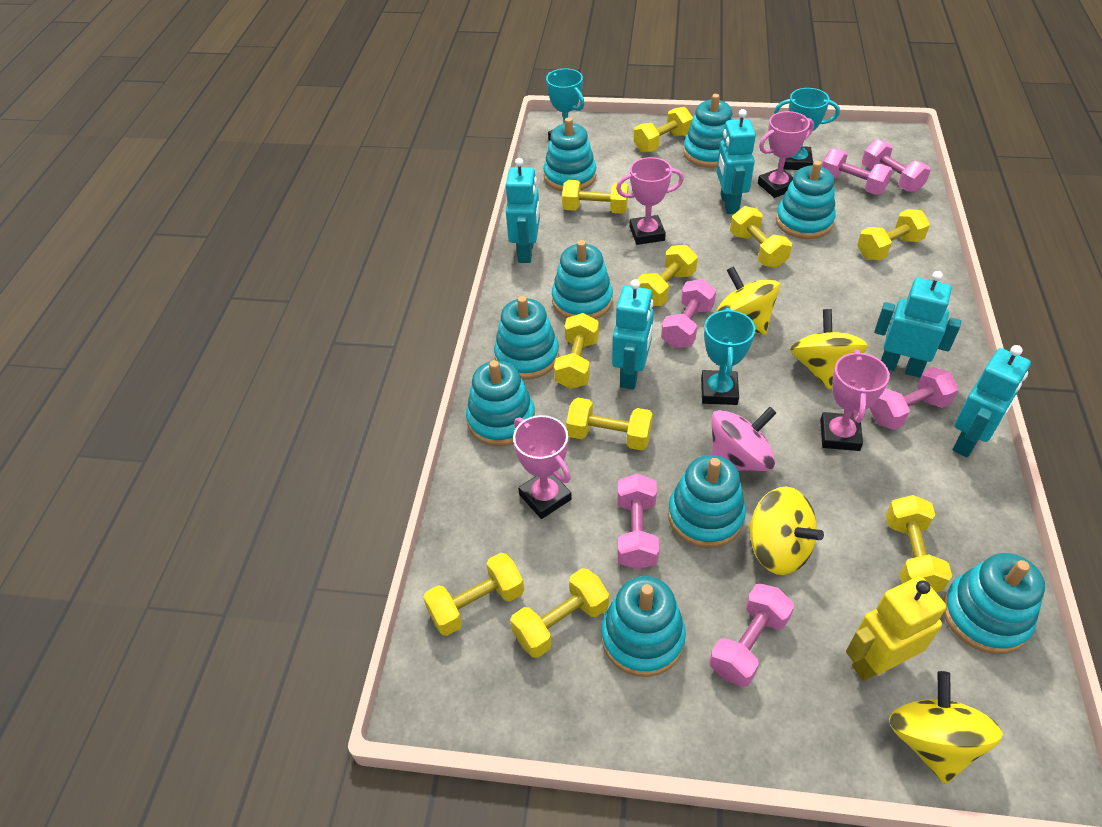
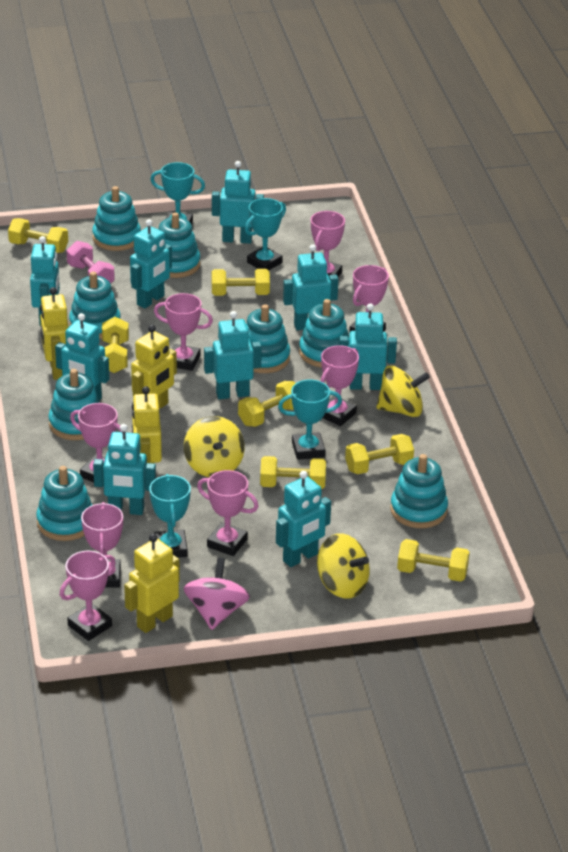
pink dumbbell: [617,474,659,570] [661,279,716,348] [709,584,794,687] [822,148,893,195] [862,139,931,193] [870,367,958,430] = 6 -> [66,241,115,284] = 1
pink trophy: [513,415,572,519] [616,157,684,245] [758,111,814,198] [820,350,890,451] = 4 -> [60,551,116,641] [70,403,122,486] [81,502,123,588] [154,293,213,371] [197,470,259,556] [311,211,345,277] [321,345,359,426] [349,265,389,333] = 8
turquoise robot: [506,158,540,263] [612,279,654,390] [716,109,756,214] [874,271,961,378] [952,345,1031,458] = 5 -> [30,236,60,326] [55,313,109,401] [93,424,156,515] [130,219,172,308] [204,311,262,399] [212,161,264,244] [276,471,331,567] [283,244,338,330] [339,303,397,390] = 9
turquoise stacking toy: [466,360,535,446] [494,296,559,379] [543,117,596,192] [552,240,613,319] [601,576,686,677] [668,455,746,548] [683,94,733,168] [776,161,836,239] [943,553,1045,654] = 9 -> [36,466,92,541] [48,369,100,440] [69,271,121,339] [92,186,141,251] [158,212,200,278] [246,304,290,373] [299,299,349,367] [390,454,448,528] = 8
turquoise trophy: [546,68,584,140] [701,308,755,405] [774,88,840,170] = 3 -> [149,474,191,558] [150,162,205,224] [245,198,286,270] [278,380,342,460] = 4
yellow dumbbell: [423,553,524,636] [510,568,609,658] [554,313,599,389] [562,180,628,214] [566,398,653,450] [634,107,693,153] [637,245,698,306] [730,206,792,268] [857,209,930,261] [886,495,952,592] = 10 -> [8,218,68,253] [102,317,129,373] [212,269,270,296] [238,381,296,427] [260,456,326,489] [345,434,414,474] [397,539,470,582] = 7
yellow robot: [846,576,946,681] = 1 -> [40,287,69,380] [124,534,180,633] [131,325,177,408] [132,386,162,464] = 4
yellow spinning top: [716,266,780,335] [748,487,824,575] [790,309,868,390] [889,671,1003,784] = 4 -> [184,416,245,477] [317,533,370,599] [376,366,430,417] = 3

